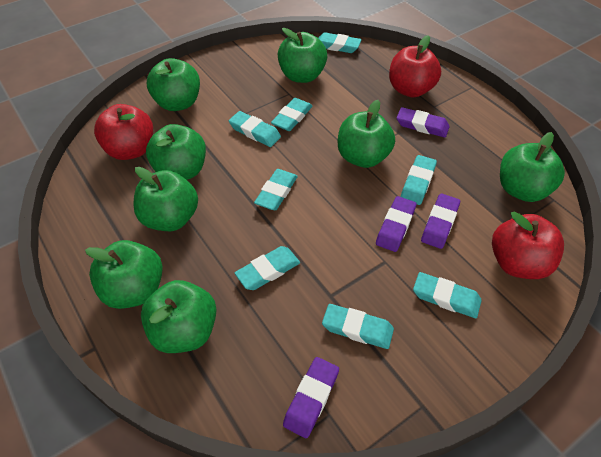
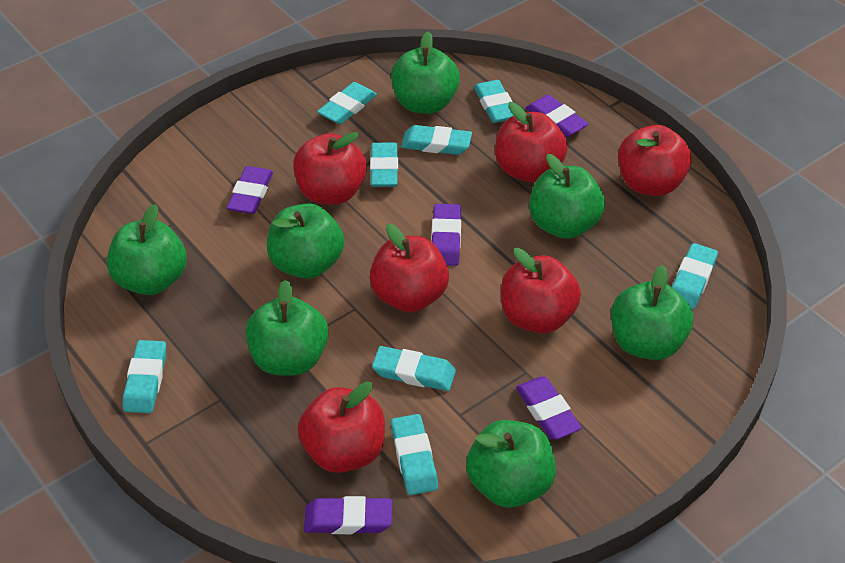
green apple: [85,240,163,309] [134,167,198,231] [141,280,217,353] [146,124,206,180] [147,58,200,111] [278,28,327,83] [338,100,395,168] [500,132,565,202] = 8 -> [107,204,187,295] [245,280,328,376] [267,203,344,279] [391,31,460,114] [466,420,556,507] [529,154,605,239] [611,265,693,360] = 7
purple eraser: [283,357,339,438] [376,196,416,252] [396,107,450,138] [421,194,460,249] = 4 -> [227,166,273,214] [304,496,392,534] [431,204,461,266] [516,377,582,440] [526,95,589,137] = 5
red apple: [94,104,153,160] [389,35,441,97] [492,212,564,279] = 3 -> [293,132,367,205] [298,381,385,473] [370,224,449,312] [495,102,568,182] [501,248,581,333] [618,125,692,196] = 6

